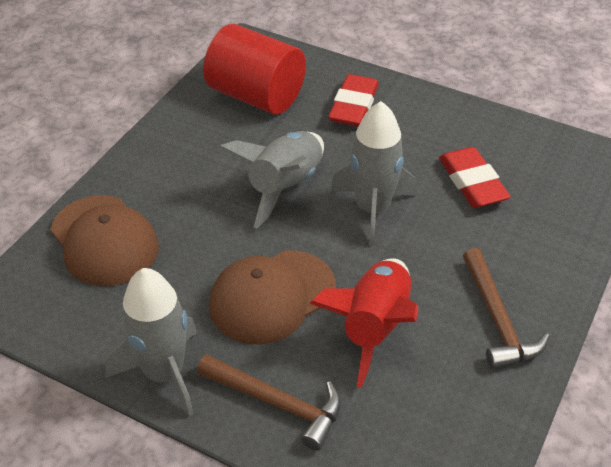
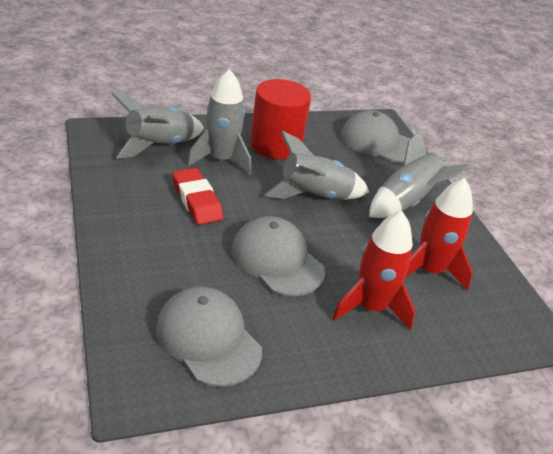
brown cap: [50,195,159,286] [209,250,336,345] = 2 -> none = 0
brown hammer: [197,354,341,451] [463,248,550,369] = 2 -> none = 0
grey cap: none = 0 -> [156,286,262,387] [231,216,325,296] [341,110,411,162] = 3
grey rocket: [105,268,197,417] [219,131,324,228] [330,101,417,246] = 3 -> [111,92,204,159] [187,69,251,175] [264,131,369,200] [369,129,470,218] = 4
red eraser: [328,74,379,127] [439,147,511,208] = 2 -> [173,168,223,225] = 1
red rocket: [310,258,419,388] = 1 -> [332,211,415,330] [406,178,473,290] = 2

